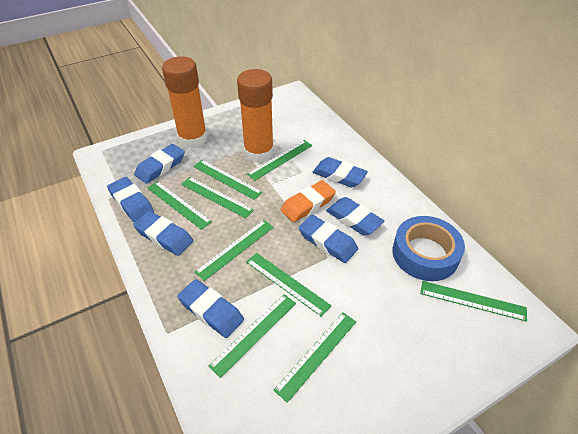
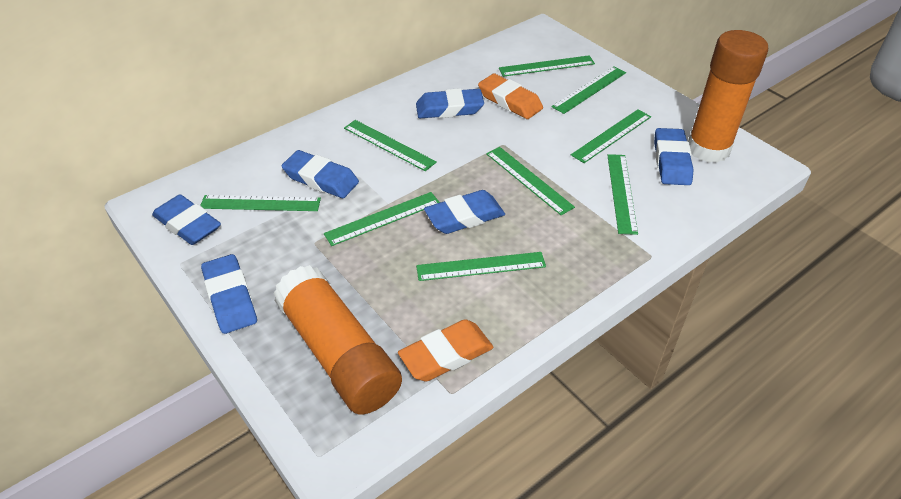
blue eraser: [107,177,154,222] [133,211,193,256] [134,144,185,184] [177,279,244,338] [299,215,358,263] [313,157,368,187] [326,197,384,236] = 7 -> [152,194,221,245] [201,254,257,334] [282,150,359,198] [416,88,484,118] [424,190,505,234] [654,128,694,185] = 6
blue tape: [392,216,465,281] = 1 -> none = 0
orange eraser: [281,180,336,223] = 1 -> [398,319,493,381] [478,74,543,119] = 2

